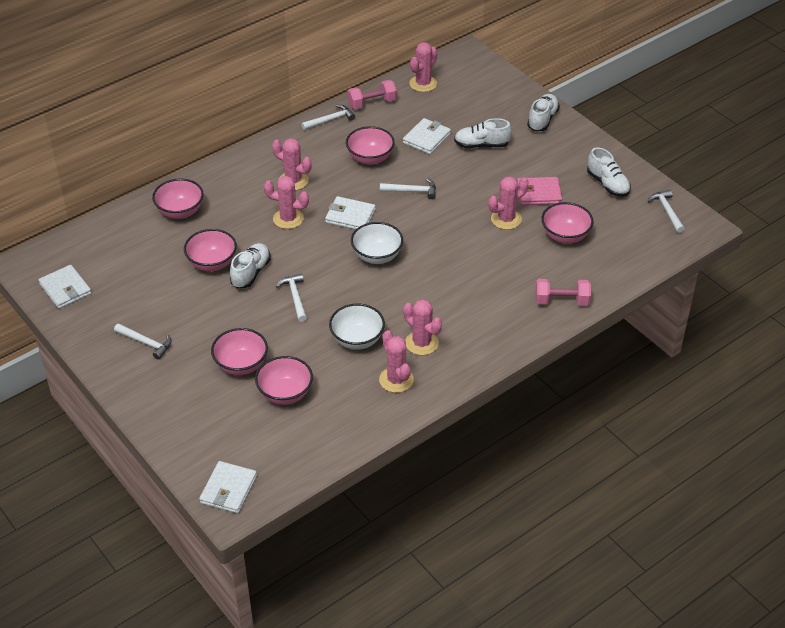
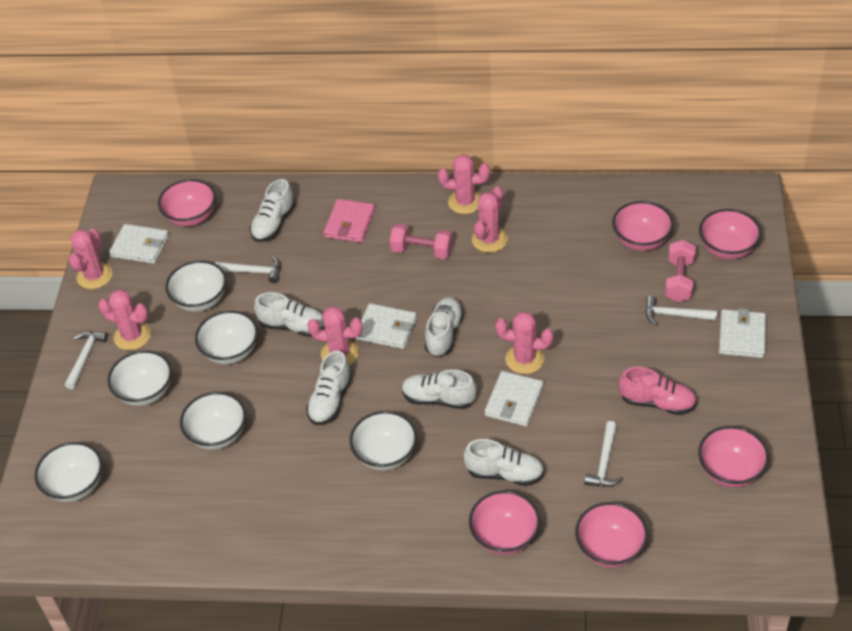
pink shoe: none = 0 -> [619,367,697,415] = 1
white bowl: [329,304,385,350] [351,222,403,264] = 2 -> [34,442,102,502] [107,350,172,406] [165,260,226,312] [180,392,246,450] [195,310,258,364] [349,411,417,471] = 6
white hammer: [114,323,172,360] [276,273,307,322] [301,105,355,130] [380,178,436,199] [648,190,685,233] = 5 -> [65,331,108,390] [215,256,281,283] [584,421,623,487] [646,296,717,325] = 4
white shoe: [230,243,271,288] [454,118,512,148] [527,94,560,131] [587,147,631,197] = 4 -> [250,179,295,242] [254,292,325,337] [306,351,352,425] [402,370,477,409] [425,297,464,357] [464,439,544,486] = 6

